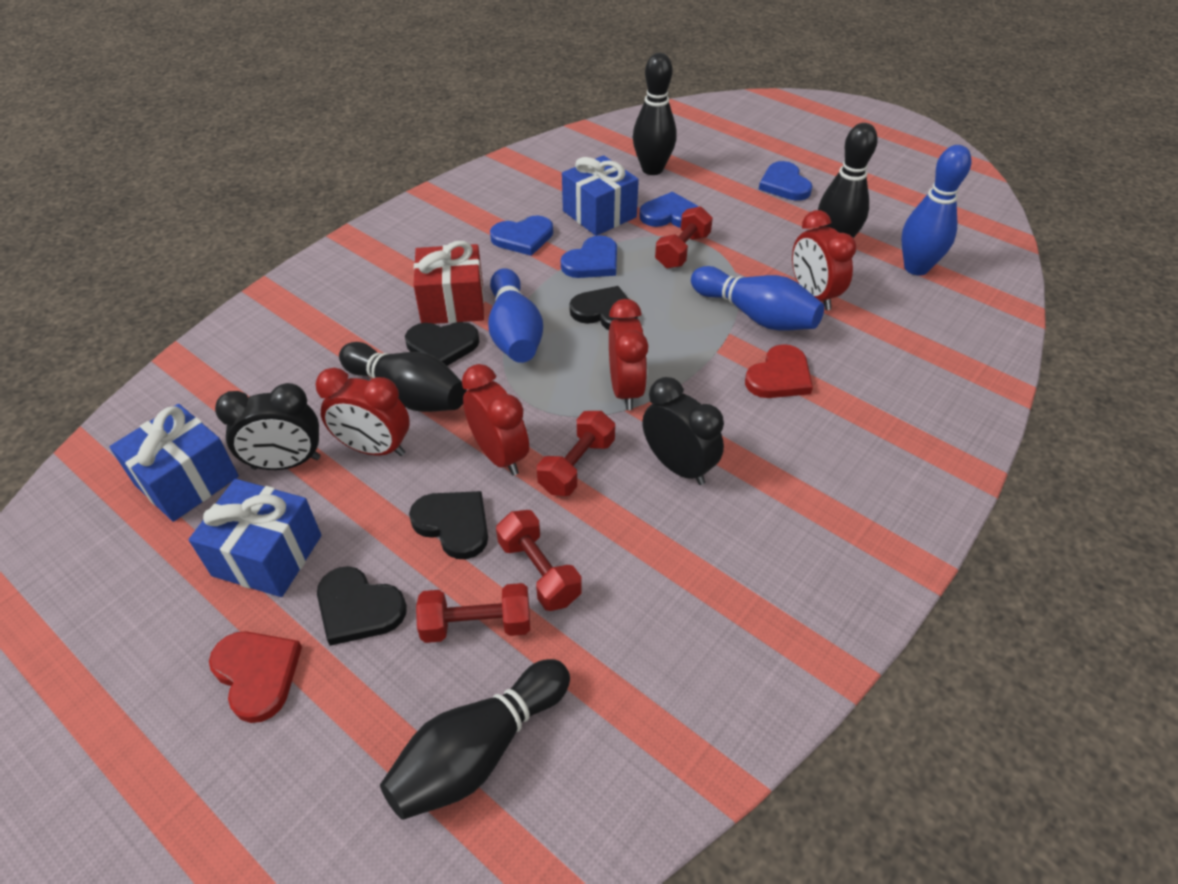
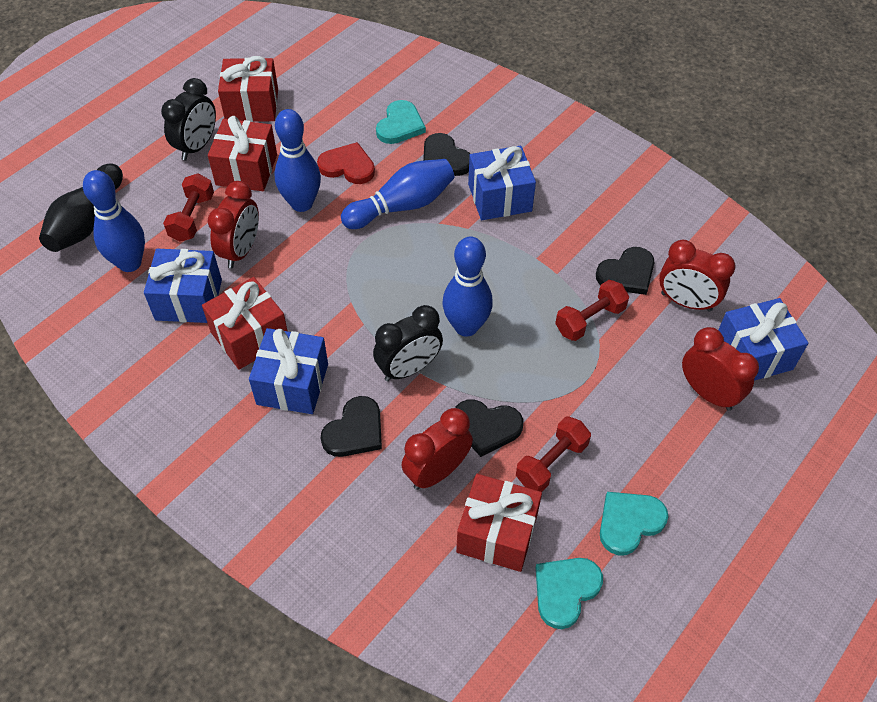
black bowling pin: [339,342,467,412] [380,659,570,820] [633,53,677,175] [818,123,878,238] = 4 -> [39,164,123,252] = 1
blue bowling pin: [488,268,543,363] [691,266,824,331] [901,145,971,275] = 3 -> [83,170,145,272] [275,109,321,212] [341,159,455,229] [443,237,493,337] = 4
blue gift: [109,404,239,522] [189,479,322,597] [562,155,639,236] = 3 -> [144,249,222,323] [249,328,328,414] [468,146,536,220] [718,298,808,381] = 4
blue heart: [490,216,553,256] [561,235,617,278] [639,192,699,228] [759,161,812,201] = 4 -> none = 0
red dumbbell: [416,583,530,643] [496,510,582,611] [537,411,615,496] [655,206,713,268] = 4 -> [163,173,214,242] [516,417,591,492] [555,280,629,341] = 3
red gift: [414,241,484,324] = 1 -> [202,277,288,370] [208,116,277,191] [218,56,278,122] [456,474,542,572] = 4
red heart: [209,631,302,723] [745,344,813,398] = 2 -> [317,142,375,184] = 1
turquoise heart: none = 0 -> [376,100,426,144] [536,558,603,629] [600,492,668,555] = 3

